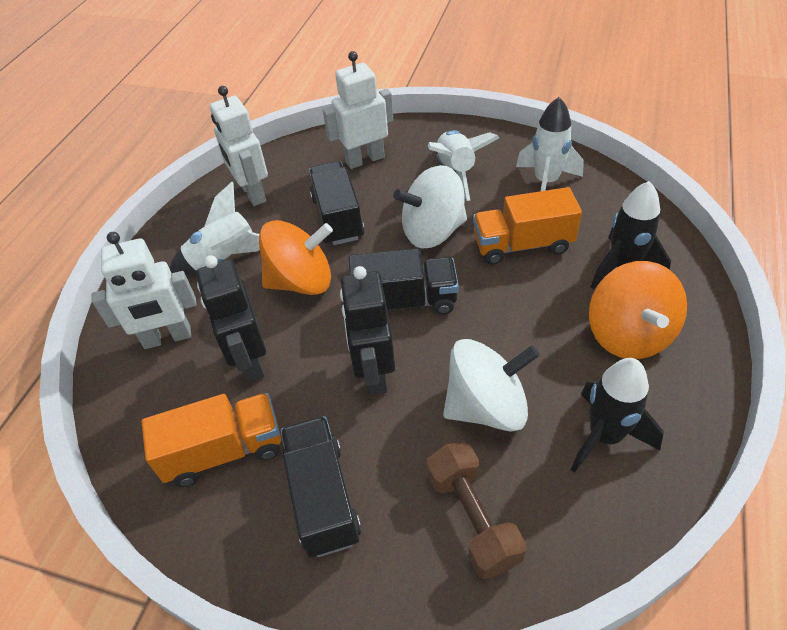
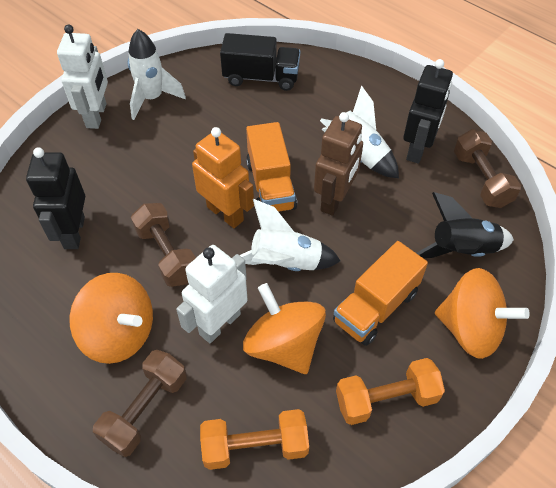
black rocket: [571,358,663,473] [591,181,671,289] = 2 -> [417,192,514,258] = 1
black truck: [281,416,361,557] [309,161,365,245] [349,248,459,315] = 3 -> [220,33,300,91] = 1
brown dumbbell: [426,442,526,579] = 1 -> [93,350,187,457] [131,203,196,287] [454,129,521,208] = 3
brown robot: none = 0 -> [314,112,363,216] = 1
orange dumbbell: none = 0 -> [200,409,309,470] [336,358,445,425] = 2
orange robot: none = 0 -> [192,127,254,228] = 1
orange spinning top: [259,220,333,295] [589,261,687,359] = 2 -> [70,273,153,364] [243,283,326,374] [435,268,530,359] = 3
white robot: [92,232,197,349] [210,86,268,206] [323,51,393,169] = 3 -> [57,24,108,129] [176,245,248,343] = 2
white spinning top: [393,165,467,249] [443,339,540,432] = 2 -> none = 0

